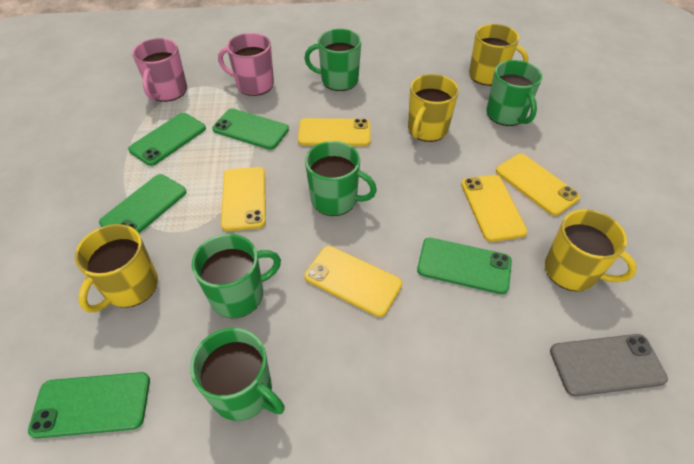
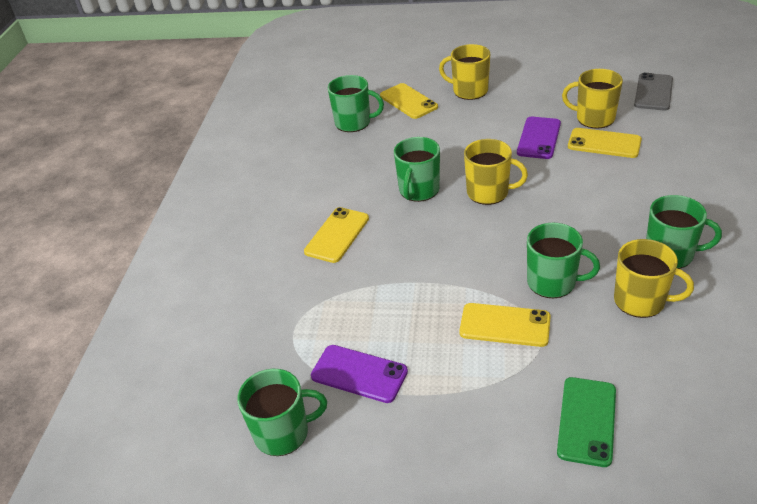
green phone: [28,372,150,439] [99,174,186,233] [128,113,206,166] [212,108,289,150] [417,238,512,294] = 5 -> [557,377,616,467] = 1
pink mug: [132,38,187,102] [218,33,274,96] = 2 -> none = 0
purple phone: none = 0 -> [311,345,408,403] [517,117,561,159] = 2
yellow phone: [221,167,266,231] [298,118,371,146] [304,246,402,317] [461,175,527,242] [496,154,580,216] = 5 -> [304,207,369,263] [380,83,438,119] [459,303,551,347] [568,128,642,158] = 4

